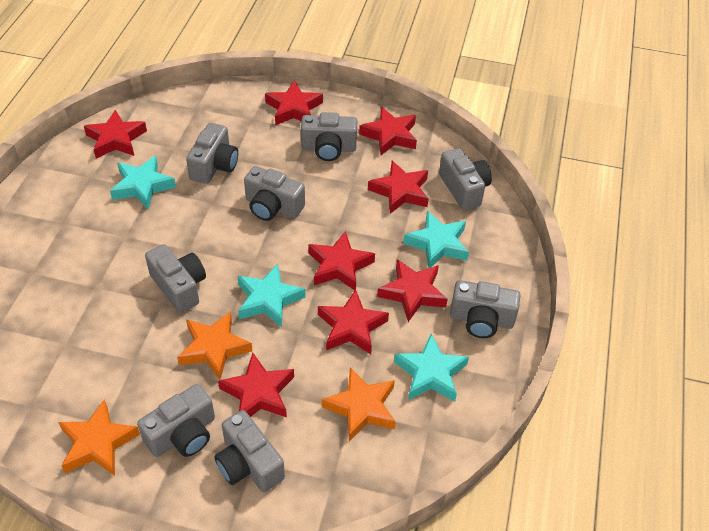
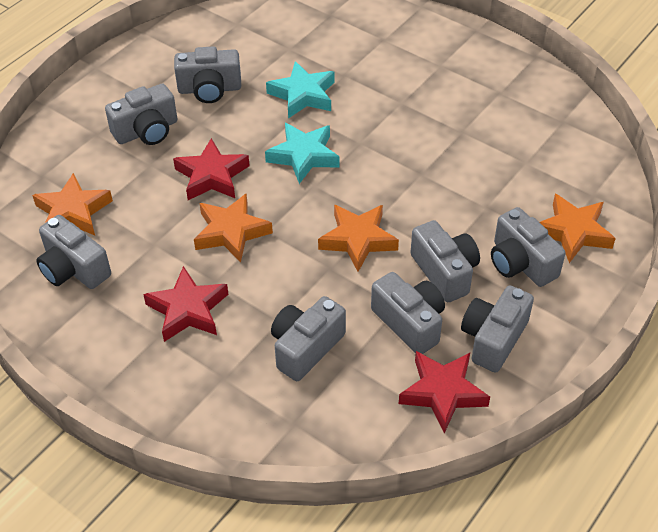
orange star: [58,399,140,476] [177,311,253,380] [322,367,396,442] = 3 -> [32,173,113,235] [194,193,273,263] [318,204,399,272] [540,194,616,263] = 4
red star: [84,110,147,159] [218,353,294,418] [265,80,323,125] [308,231,375,290] [318,289,389,354] [359,107,417,155] [368,161,429,214] [377,259,448,322] = 8 -> [143,266,228,342] [173,138,250,200] [399,351,490,434] = 3
turquoise star: [110,156,176,209] [238,264,305,327] [394,334,469,402] [403,211,469,268] = 4 -> [265,123,340,184] [266,61,335,118] = 2

